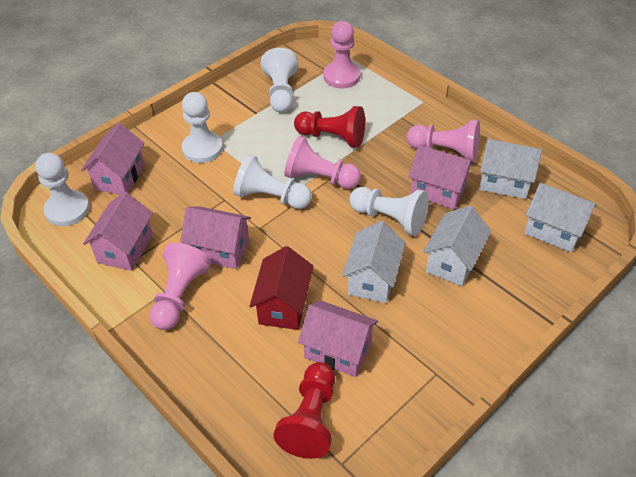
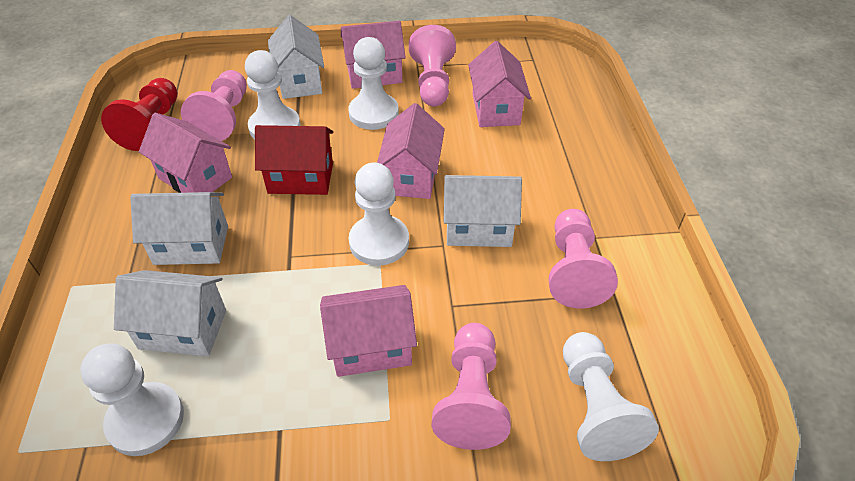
red pawn: [274,362,335,459] [294,106,365,148] = 2 -> [101,78,178,151] = 1

